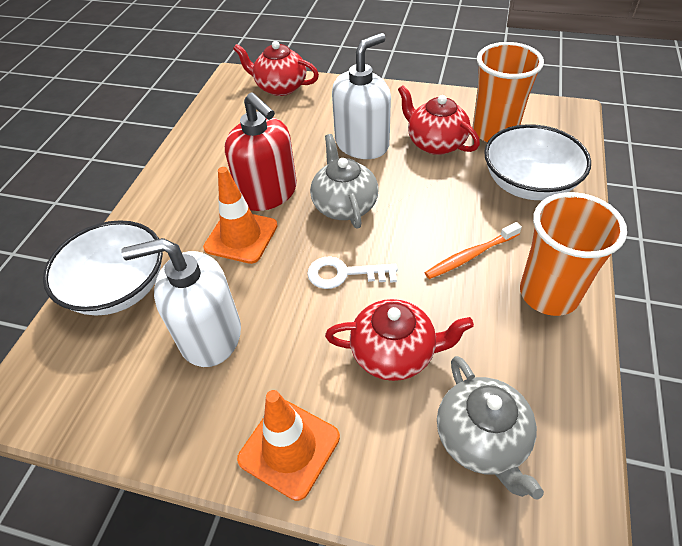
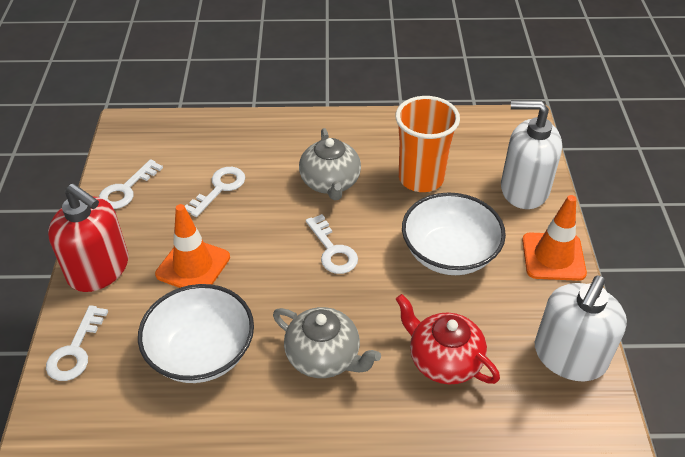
orange cup: [473,42,544,142] [520,192,627,316] = 2 -> [395,96,460,192] = 1
orange toothbrush: [424,222,522,279] = 1 -> none = 0
red teapot: [233,41,319,96] [325,299,474,381] [398,85,480,155] = 3 -> [396,294,500,384] = 1
white key: [307,256,398,289] = 1 -> [46,305,108,381] [99,159,163,209] [185,167,245,217] [306,214,358,274] = 4

